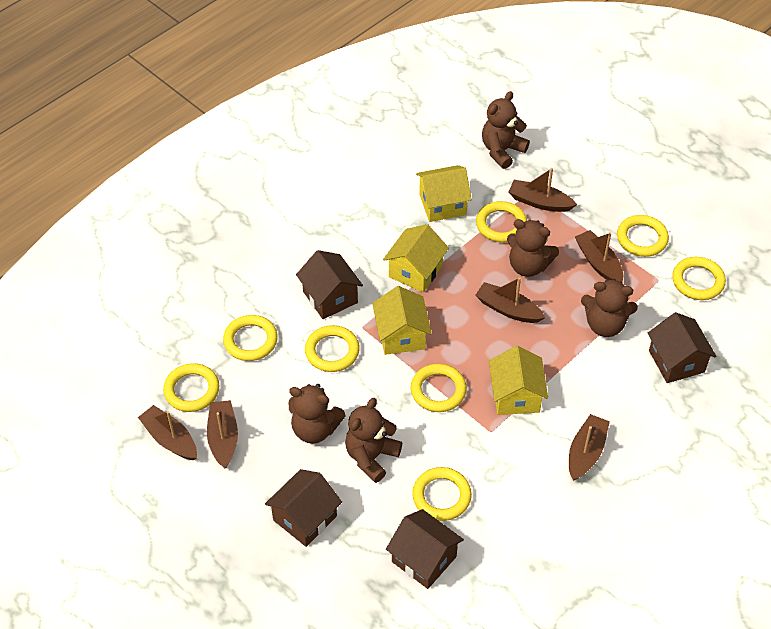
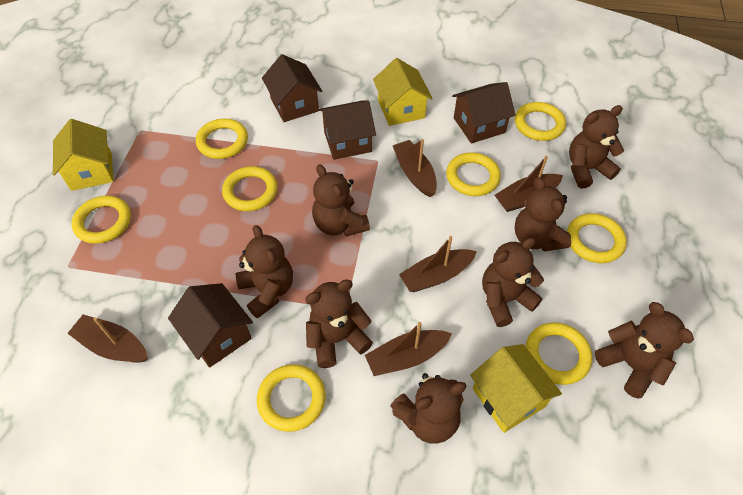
brown boat: [138,405,197,460] [207,400,238,469] [475,277,545,323] [509,168,577,212] [569,414,610,480] [575,230,623,282] = 6 -> [67,315,148,363] [365,322,452,376] [393,139,437,197] [399,236,477,292] [495,156,563,212] = 5
brown teddy bear: [289,384,346,444] [345,398,402,483] [482,91,530,169] [507,219,559,277] [581,279,638,337] = 5 -> [236,225,293,319] [305,279,373,368] [312,164,370,237] [391,373,467,444] [482,237,544,327] [515,177,571,252] [569,105,624,189] [595,302,694,399] = 8
yellow house: [372,286,432,355] [383,224,449,293] [416,165,472,222] [489,346,548,415] = 4 -> [53,119,114,191] [373,58,433,126] [470,344,562,433] = 3

